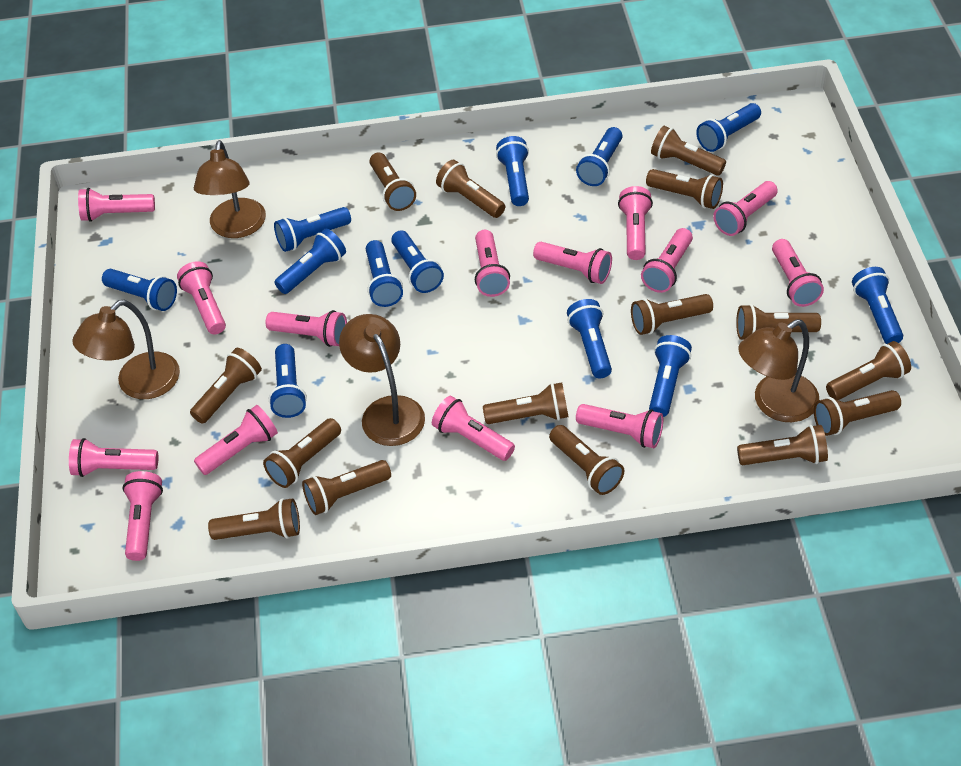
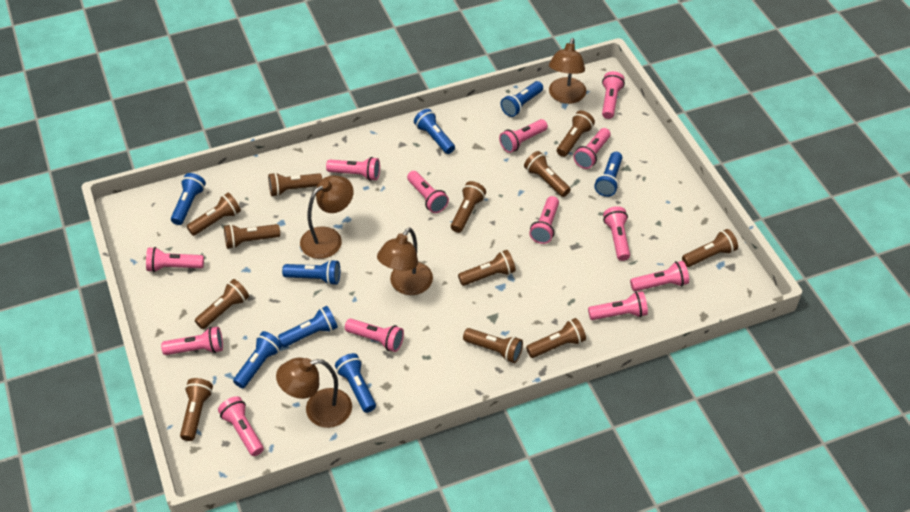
blue flashlight: [102,269,177,311] [269,344,307,418] [274,207,351,252] [274,229,346,294] [366,240,403,307] [391,230,444,293] [496,136,529,206] [567,299,612,378] [576,127,623,186] [649,335,692,417] [696,103,761,152] [852,267,903,344] = 12 -> [171,173,206,225] [233,331,282,388] [278,306,338,347] [282,260,340,285] [335,353,376,413] [414,109,455,154] [500,81,543,117] [594,152,623,197] = 8
brown flashlight: [190,348,262,424] [208,498,300,540] [263,418,341,488] [302,460,391,515] [370,152,416,211] [436,160,505,218] [483,382,569,424] [549,425,624,495] [631,294,713,335] [646,169,723,209] [651,126,726,176] [736,304,821,340] [737,425,828,465] [814,390,901,436] [826,341,911,400] = 15 -> [180,378,213,441] [187,193,241,236] [195,279,249,329] [224,224,280,249] [268,172,322,196] [451,181,486,233] [458,250,516,286] [463,328,523,363] [524,151,571,197] [526,318,586,358] [557,111,595,157] [682,229,738,267] = 12
pink flashlight: [69,438,158,477] [78,188,155,222] [122,471,163,561] [177,261,226,335] [194,405,278,475] [265,310,347,347] [432,396,515,461] [475,230,510,297] [533,242,612,284] [576,404,663,448] [618,186,653,260] [641,228,693,293] [713,181,778,236] [772,239,824,307] = 14 -> [146,247,204,272] [161,327,223,355] [218,396,264,456] [326,157,380,181] [345,319,404,352] [407,171,449,213] [499,119,548,153] [529,196,559,244] [573,128,611,169] [588,291,648,320] [602,71,625,119] [603,206,630,261] [630,261,689,291] = 13

